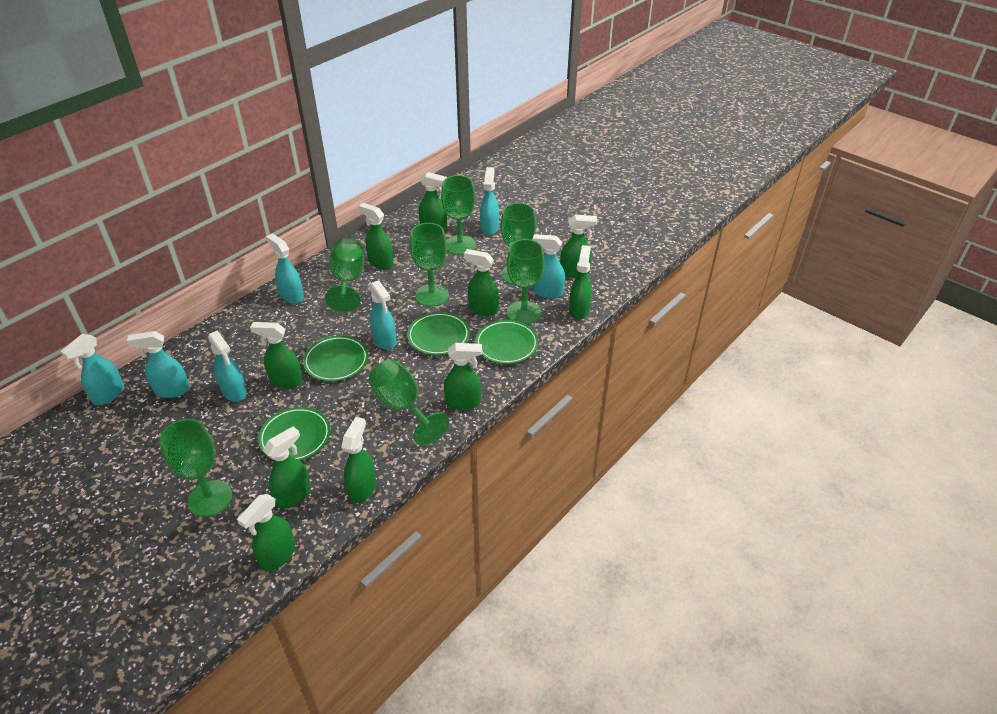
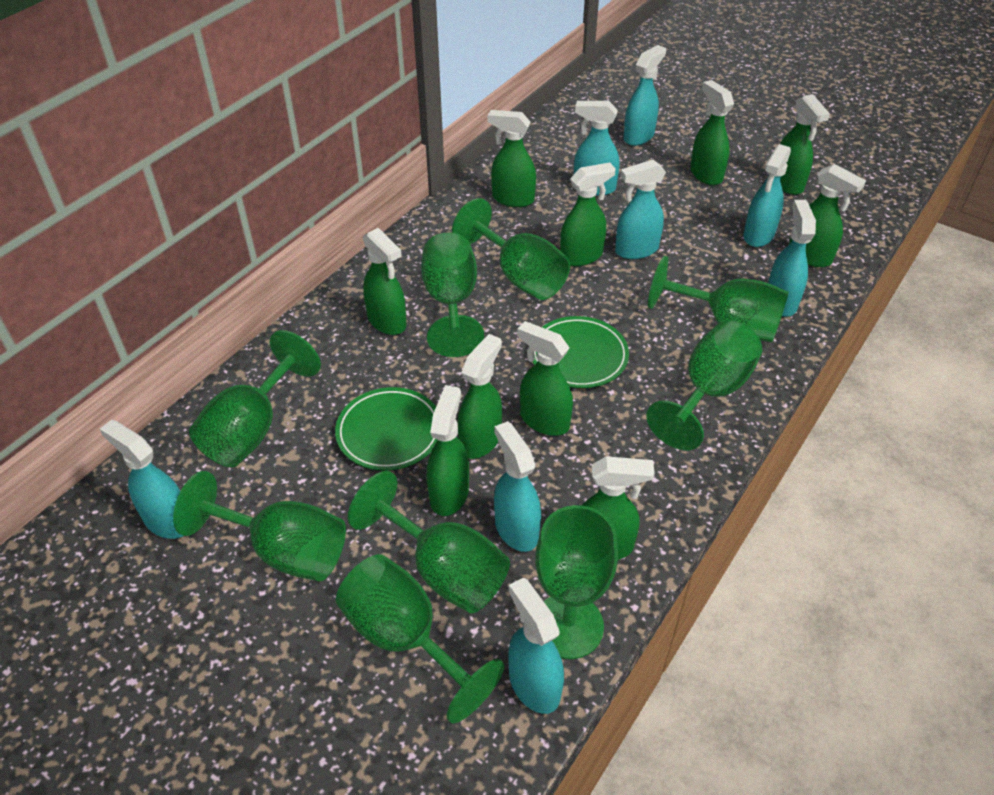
green goblet: [160,419,232,517] [325,238,364,312] [369,359,449,446] [410,223,449,307] [441,175,476,255] [501,203,536,285] [507,239,544,324] = 7 -> [173,471,346,582] [189,330,321,467] [336,554,504,723] [348,471,510,613] [421,232,484,357] [452,198,570,300] [535,505,618,659] [646,320,762,450] [648,256,789,342] = 9
green plate: [258,407,331,461] [303,335,368,382] [407,312,470,355] [475,320,538,364] = 4 -> [335,387,437,470] [532,316,629,388] = 2
turquoise spray bottle: [60,334,124,405] [127,331,190,398] [208,330,247,402] [266,234,304,304] [369,280,397,350] [480,167,499,235] [532,234,565,299] = 7 -> [100,420,184,539] [494,421,541,552] [508,577,564,714] [574,101,619,196] [615,159,666,259] [623,45,666,146] [743,144,791,247] [768,200,816,317] = 8

